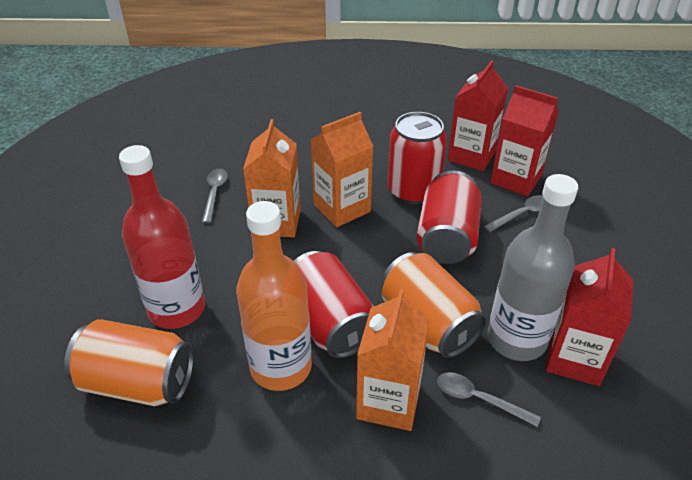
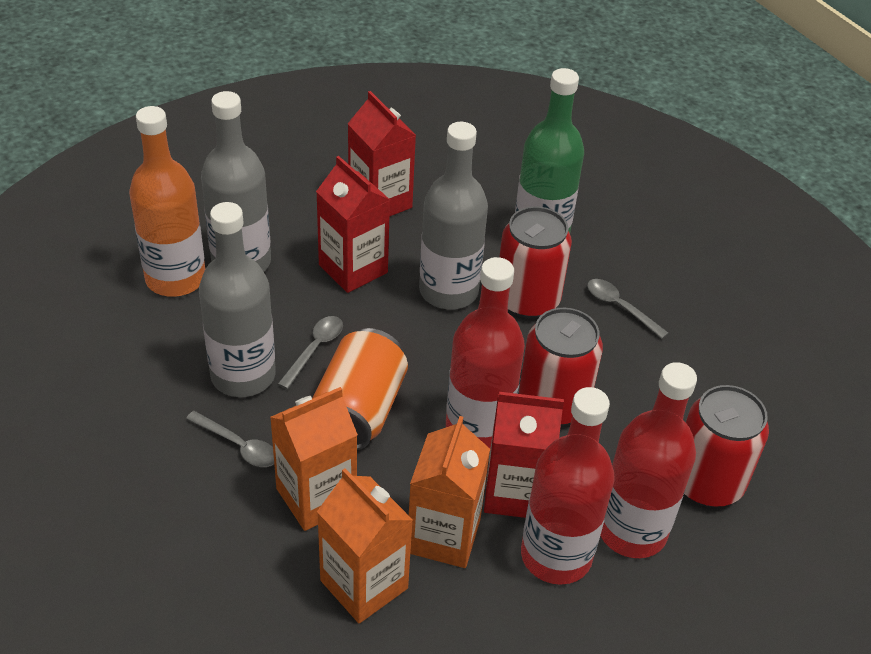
green bottle: none = 0 -> [515,68,584,233] = 1
grey bottle: [487,174,578,361] = 1 -> [199,202,276,397] [201,91,271,272] [419,122,488,309] = 3
orange can: [64,319,194,406] [381,252,487,358] = 2 -> [312,328,408,450] = 1
red bottle: [119,145,205,329] = 1 -> [446,257,525,449] [521,387,615,585] [600,362,697,558] = 3

